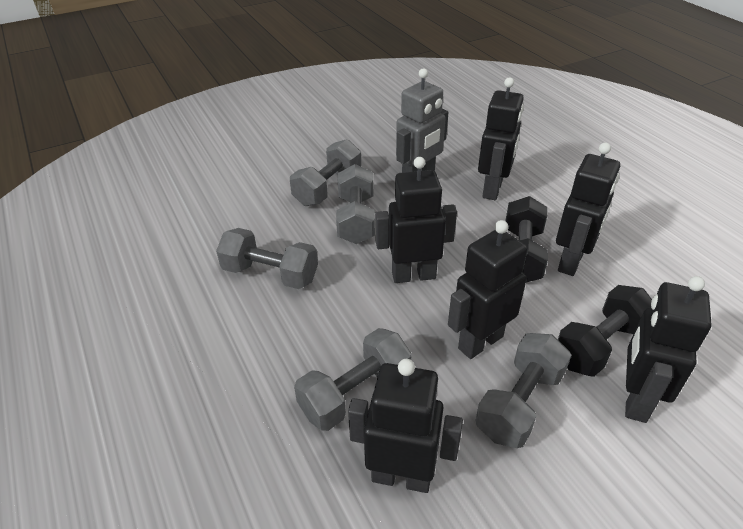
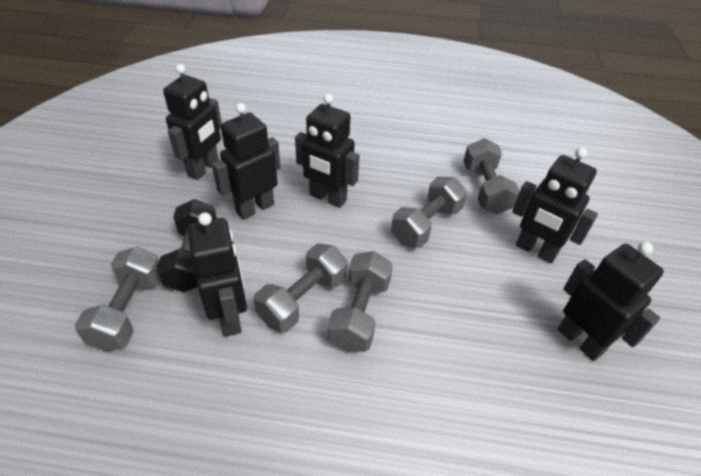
black dumbbell: [505,196,548,282] [558,285,652,377] = 2 -> [157,199,217,292] = 1
grey robot: [396,68,448,173] = 1 -> none = 0

